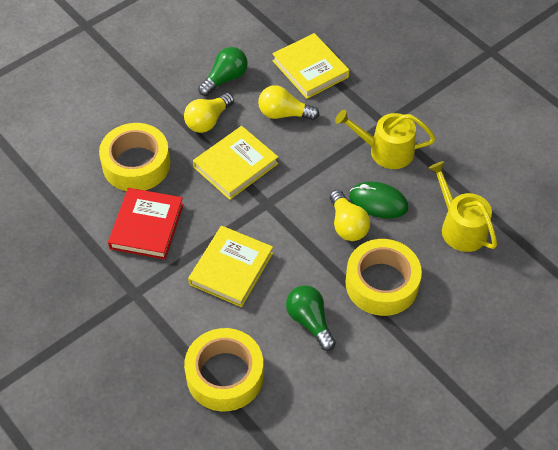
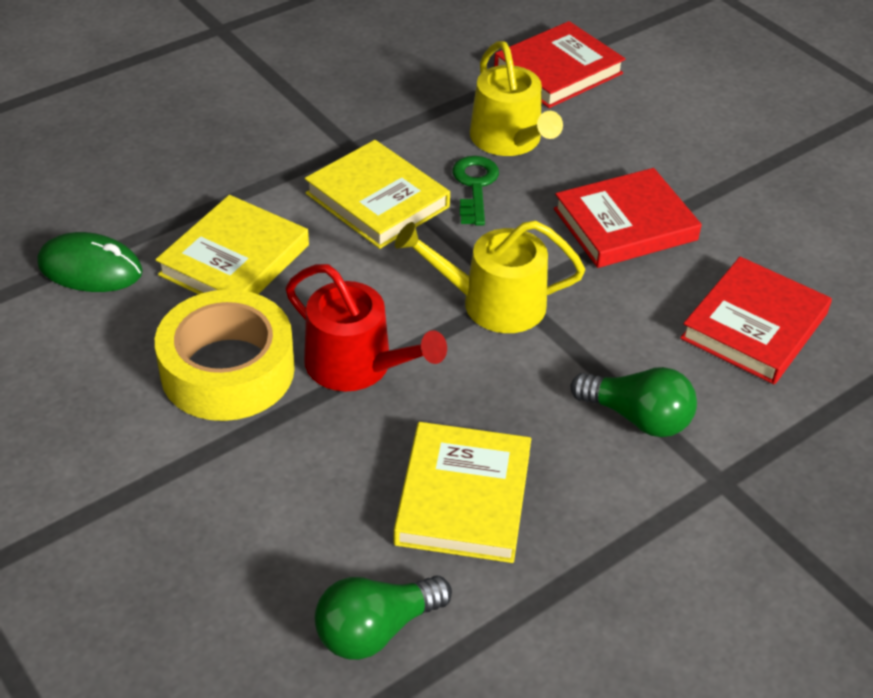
green key: none = 0 -> [452,156,499,226] = 1
red book: [108,188,183,259] = 1 -> [494,21,625,108] [554,168,702,268] [680,257,832,384] = 3
red watering can: none = 0 -> [285,264,447,391] = 1
yellow light bulb: [184,93,234,133] [258,85,319,120] [330,190,370,241] = 3 -> none = 0
yellow tape: [99,123,170,191] [184,328,264,411] [346,239,422,316] = 3 -> [155,289,295,421] = 1

